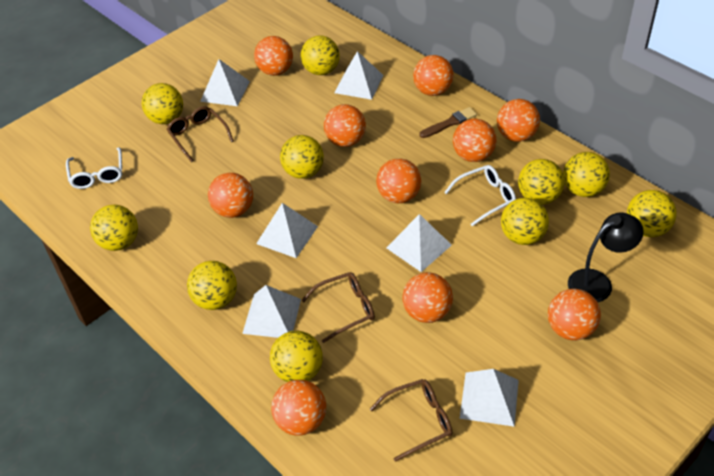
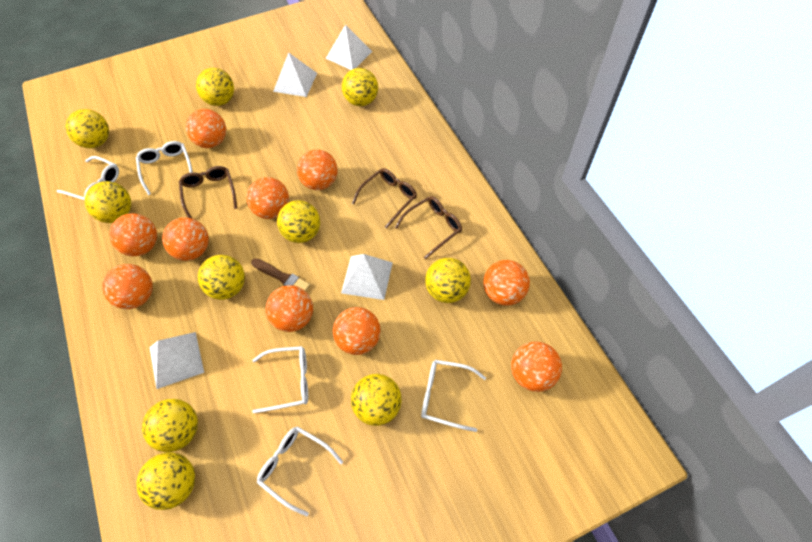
black lamp: [568,213,644,302] = 1 -> none = 0
white glasses: [66,147,122,189] [444,165,516,226] = 2 -> [57,156,119,200] [136,141,193,195] [252,346,308,413] [257,426,343,517] [421,360,486,432] = 5
white pyramid: [200,59,250,106] [242,285,301,338] [256,203,318,258] [335,51,383,100] [386,214,452,272] [459,369,519,427] = 6 -> [149,332,204,389] [273,53,317,97] [325,24,373,70] [341,254,393,300] = 4

